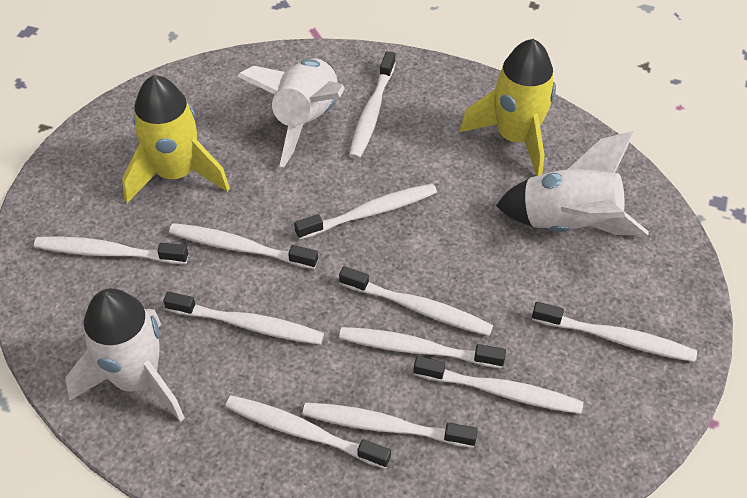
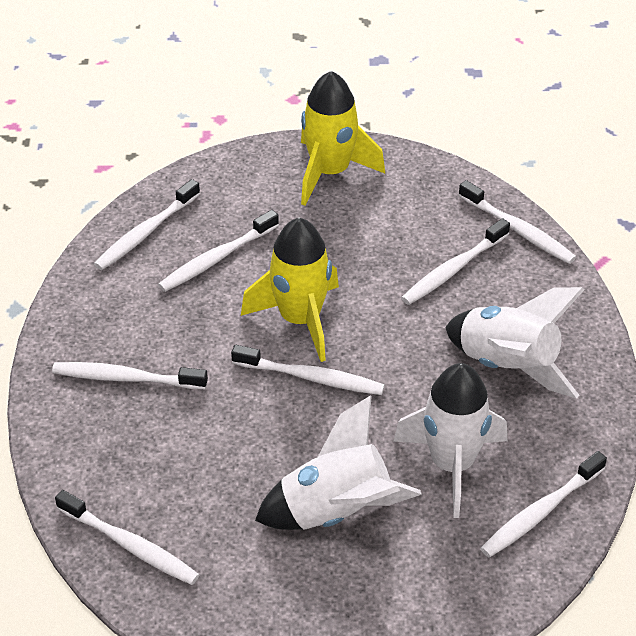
white toothbrush: [34,236,188,264] [163,291,324,345] [169,223,318,269] [225,395,391,469] [294,183,437,240] [302,403,478,448] [339,266,493,336] [339,327,506,368] [349,51,396,159] [413,356,583,414] [532,302,697,362] = 11 -> [52,362,208,389] [55,490,200,585] [94,179,200,270] [158,210,279,292] [231,345,385,395] [401,218,510,305] [459,180,576,264] [480,451,607,558] = 8

